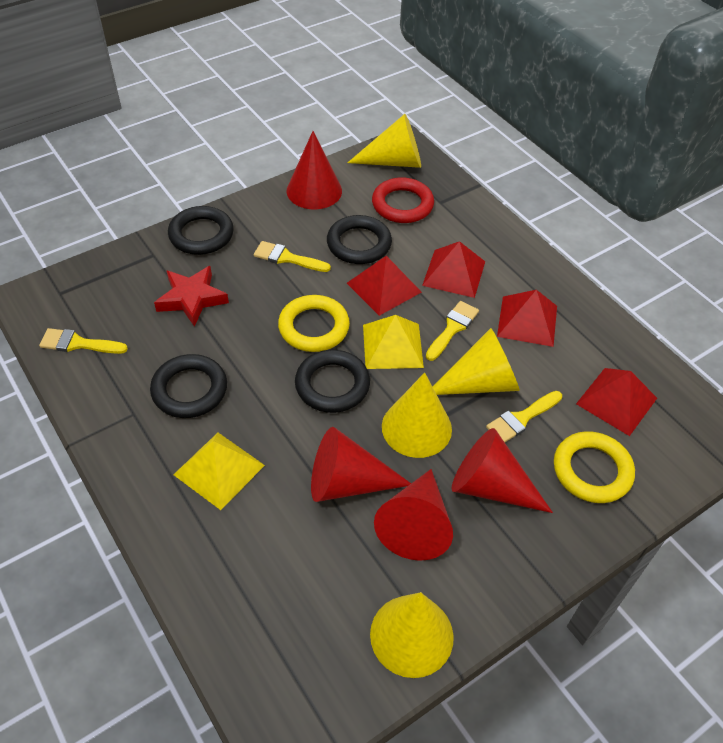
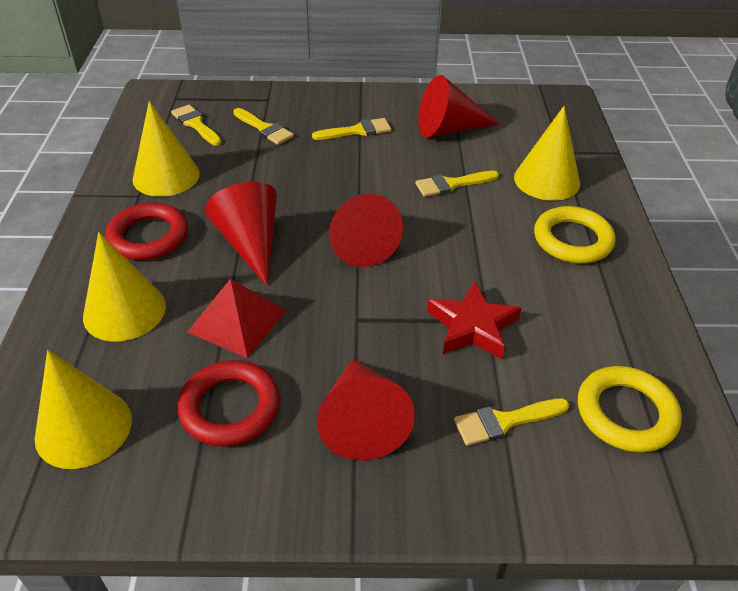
black ring: [150,354,227,418] [168,206,234,255] [295,350,370,413] [327,215,392,264] = 4 -> none = 0
red pyramid: [347,256,422,316] [422,241,485,298] [497,290,557,347] [576,368,657,436] = 4 -> [187,279,287,358] = 1
red ring: [372,177,434,223] = 1 -> [105,203,188,260] [178,360,280,447] = 2
yellow brush: [39,328,128,354] [254,241,331,272] [426,301,479,361] [486,391,562,442] = 4 -> [171,105,222,146] [233,108,294,145] [312,118,391,140] [415,171,499,197] [454,398,569,446] = 5
yellow pyramid: [173,433,265,510] [363,315,424,369] = 2 -> none = 0

